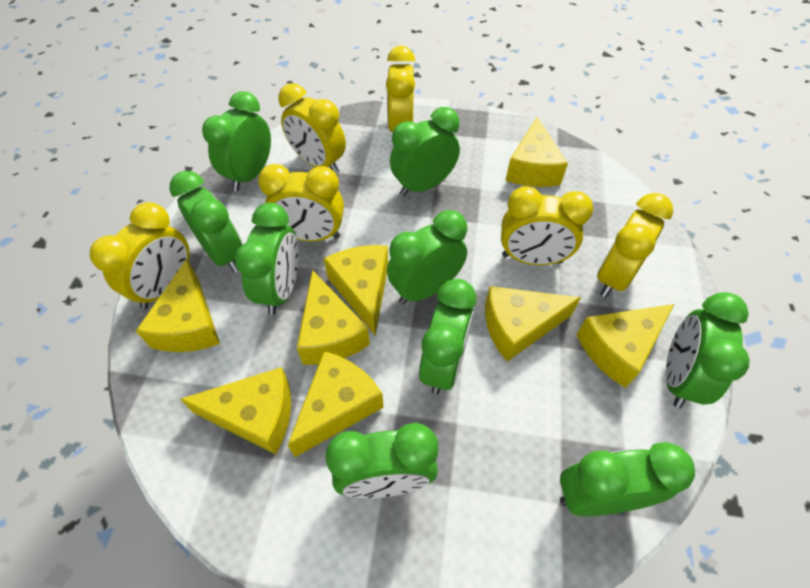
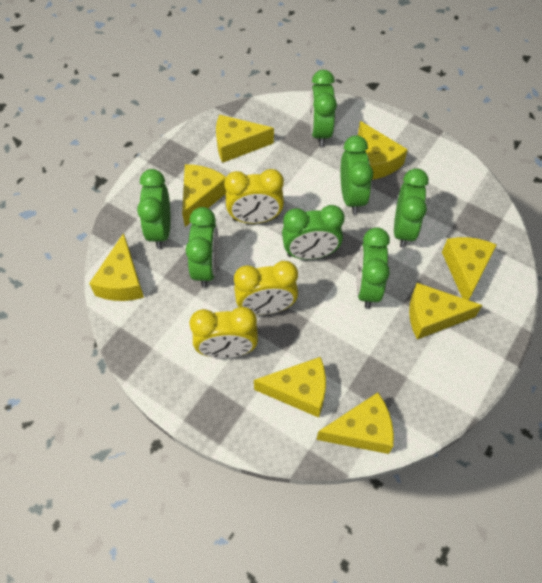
green clock: [169,171,243,273] [202,91,271,191] [235,203,299,315] [326,423,438,499] [387,210,468,304] [390,107,460,196] [419,279,476,395] [560,442,695,516] [666,292,750,408] = 9 -> [137,169,171,249] [186,207,218,288] [282,205,344,260] [310,70,337,147] [340,135,373,214] [357,227,390,308] [394,168,429,248] = 7
yellow clock: [90,202,190,309] [258,164,344,241] [279,83,346,174] [386,46,415,132] [501,186,593,265] [597,193,673,297] = 6 -> [189,307,258,358] [224,169,284,224] [234,261,298,315] = 3

